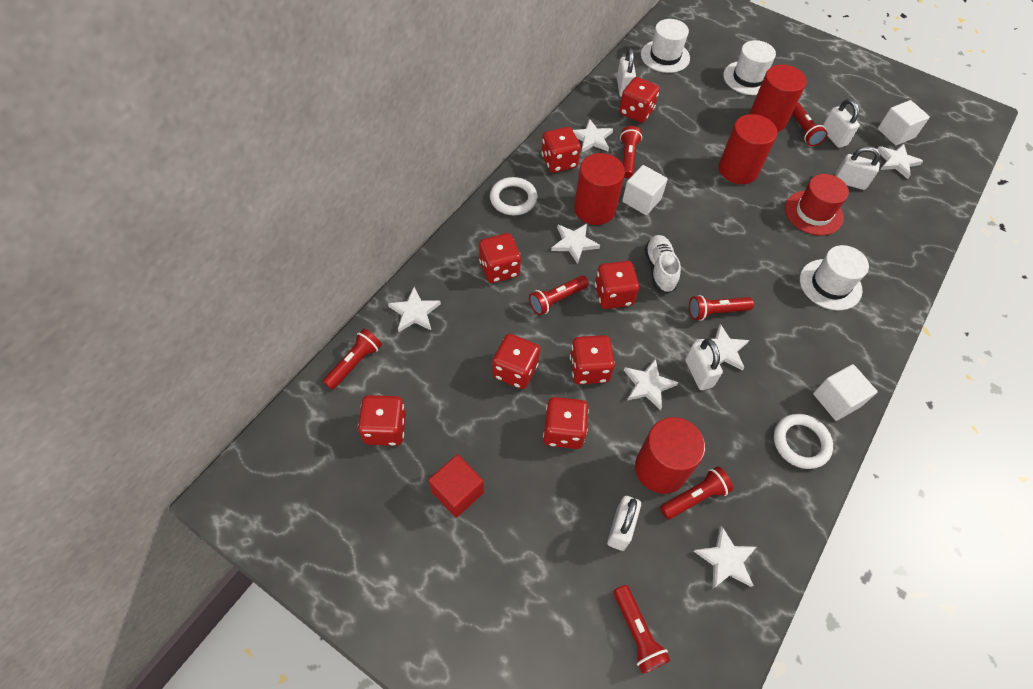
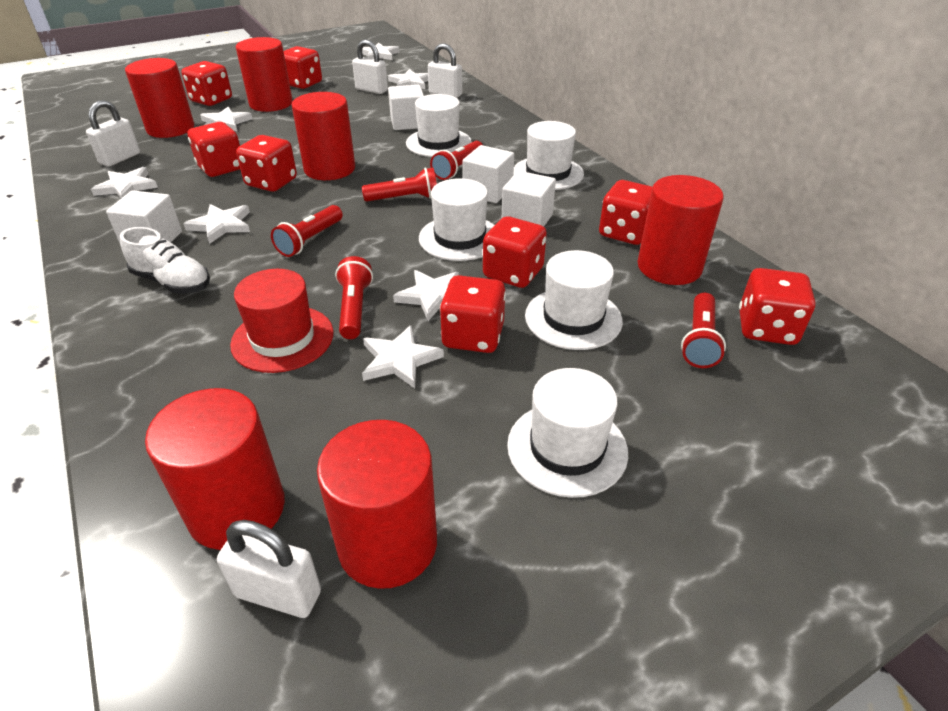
red cube: [428,454,484,518] = 1 -> none = 0
red cylinder: [574,153,625,225] [635,417,705,494] [719,114,777,184] [749,65,807,132] = 4 -> [125,58,194,138] [145,388,285,550] [236,37,293,112] [292,92,355,180] [317,420,437,589] [637,175,724,285] = 6
red flashlight: [323,328,382,390] [529,276,589,315] [613,585,670,673] [620,126,642,178] [660,466,733,519] [689,295,754,321] [792,103,828,146] = 7 -> [271,205,343,257] [335,256,373,339] [362,168,437,202] [430,141,483,180] [681,293,726,368] = 5
white cube: [622,165,668,215] [813,364,878,421] [878,100,930,146] = 3 -> [106,190,182,246] [388,85,424,130] [463,145,514,203] [502,171,556,227] = 4
white hat: [641,19,690,73] [723,40,776,95] [800,245,869,310] = 3 -> [406,94,472,157] [419,178,495,261] [507,368,628,498] [513,121,584,190] [525,250,623,350] = 5
white padlock: [607,496,641,551] [617,48,636,97] [685,338,723,390] [823,99,860,148] [835,146,881,190] = 5 -> [86,100,140,167] [217,520,321,618] [352,40,388,94] [428,43,462,98] = 4
white ring: [490,177,537,215] [774,414,833,469] = 2 -> none = 0

